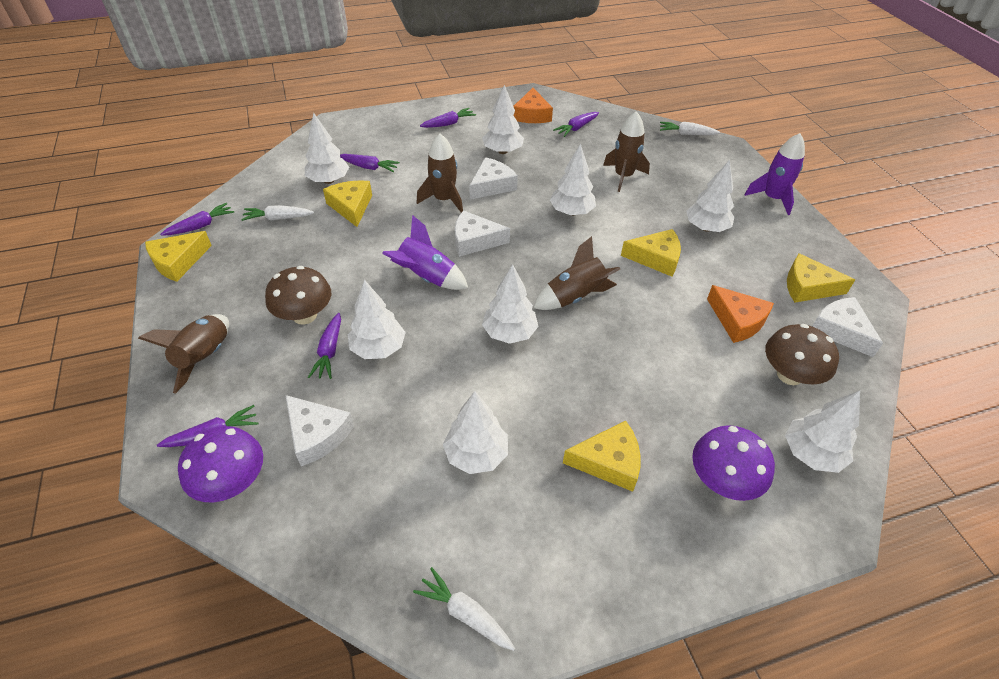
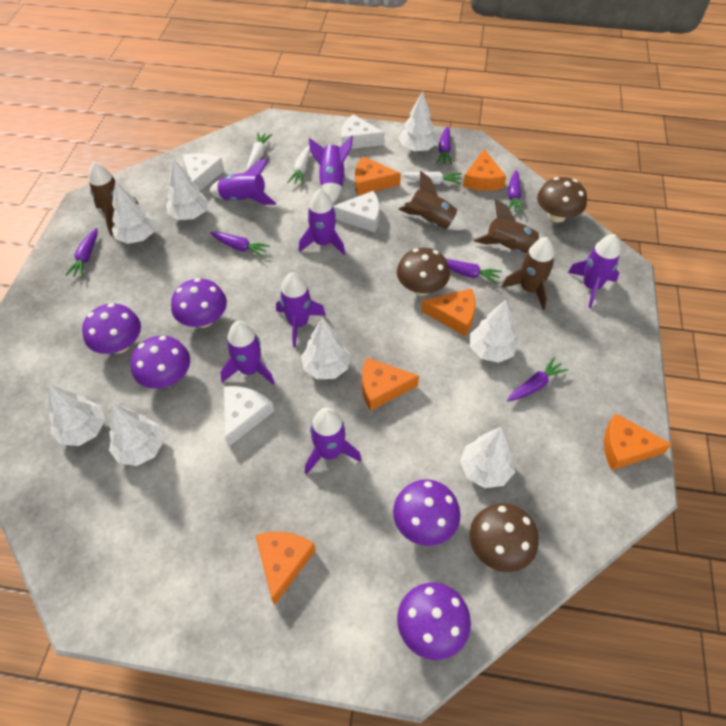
brown mushroom: [265,266,331,325] [765,324,839,385] = 2 -> [397,248,450,296] [469,503,539,572] [537,177,587,223] = 3
orange cheese: [513,88,553,123] [707,285,774,343] = 2 -> [255,532,316,605] [355,156,401,195] [362,357,419,411] [421,288,476,336] [463,149,506,191] [604,413,672,470] = 6
purple mushroom: [178,426,263,502] [692,425,775,501] = 2 -> [82,303,141,354] [131,336,190,389] [171,278,227,328] [393,479,460,546] [397,583,471,660] = 5
purple rocket: [382,215,468,290] [744,133,805,215] = 2 -> [209,158,276,205] [221,321,275,385] [276,272,326,347] [299,189,345,255] [305,407,362,475] [309,136,353,203] [568,234,620,308] = 7
yellow cheese: [145,231,212,282] [323,180,372,227] [563,421,641,492] [621,229,681,277] [787,253,855,302] = 5 -> none = 0

